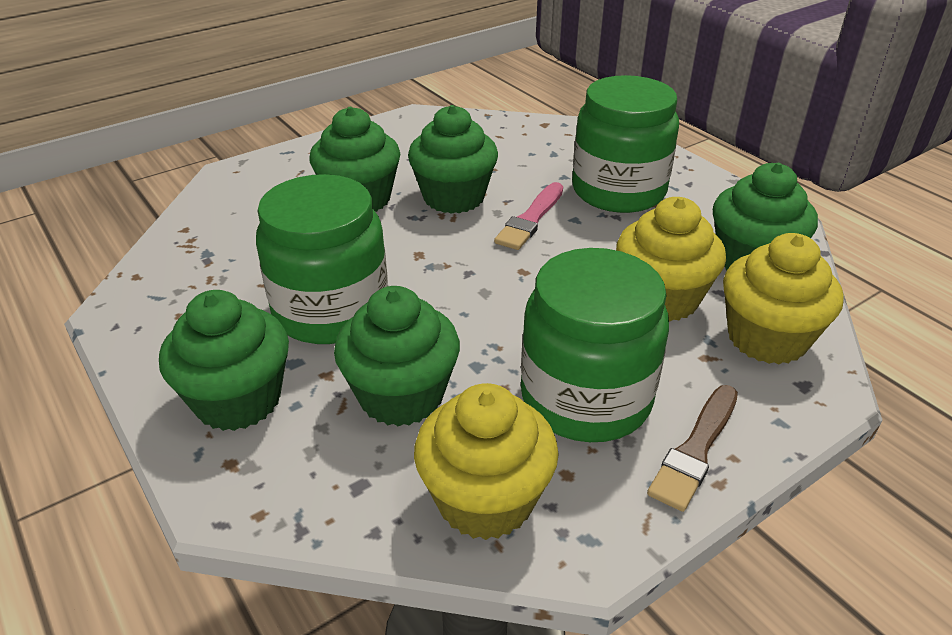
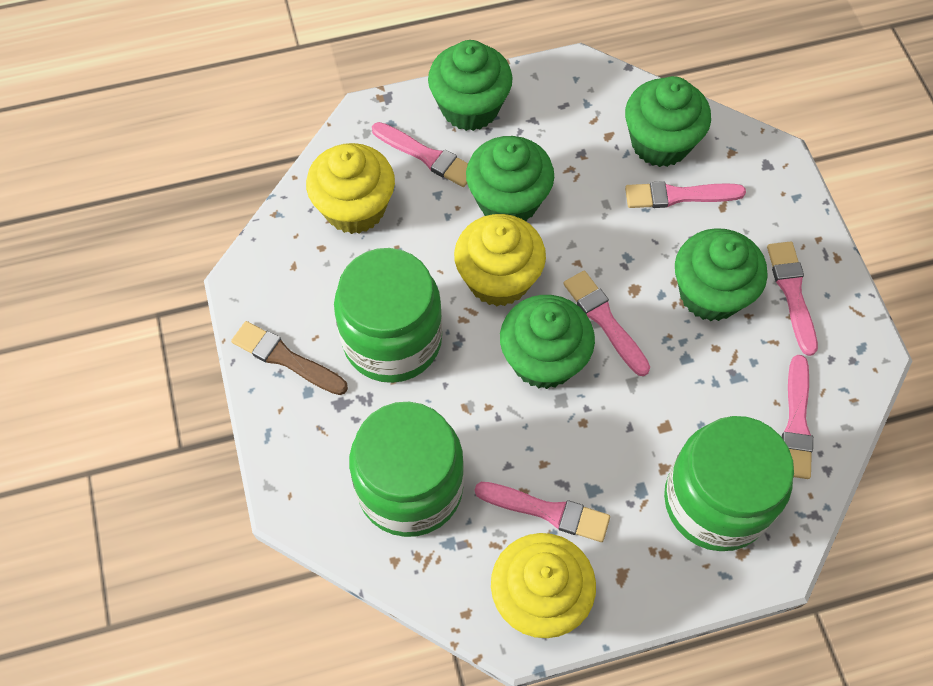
pink brush: [494,182,563,250] = 1 -> [372,122,468,187] [475,482,610,542] [563,271,650,376] [625,181,746,208] [767,242,818,356] [782,355,813,479] = 6

